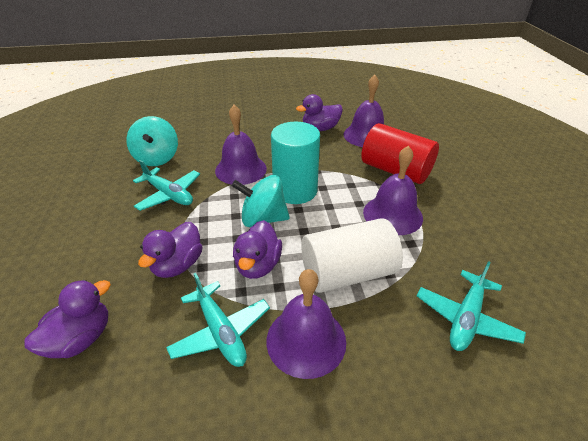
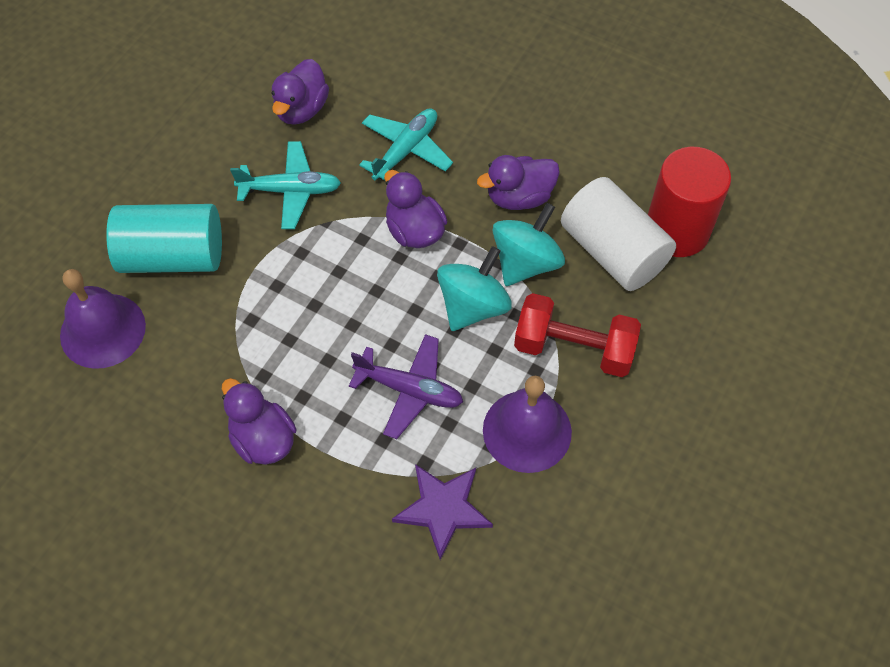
purple bell: [215,105,267,185] [266,269,346,379] [344,75,384,147] [363,146,423,235] = 4 -> [60,269,146,369] [483,376,572,473] = 2
purple plane: none = 0 -> [349,334,463,439] = 1
purple star: none = 0 -> [392,464,493,560] = 1
red dumbbell: none = 0 -> [514,293,641,377] = 1
turquoise plane: [133,160,200,211] [166,273,270,367] [417,261,526,351] = 3 -> [230,141,341,229] [359,108,453,180] = 2

